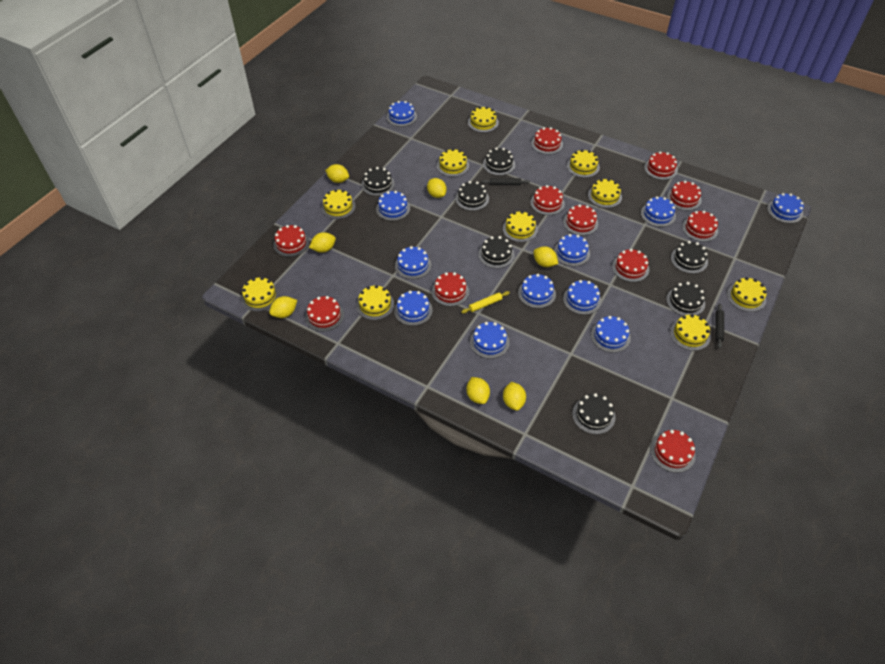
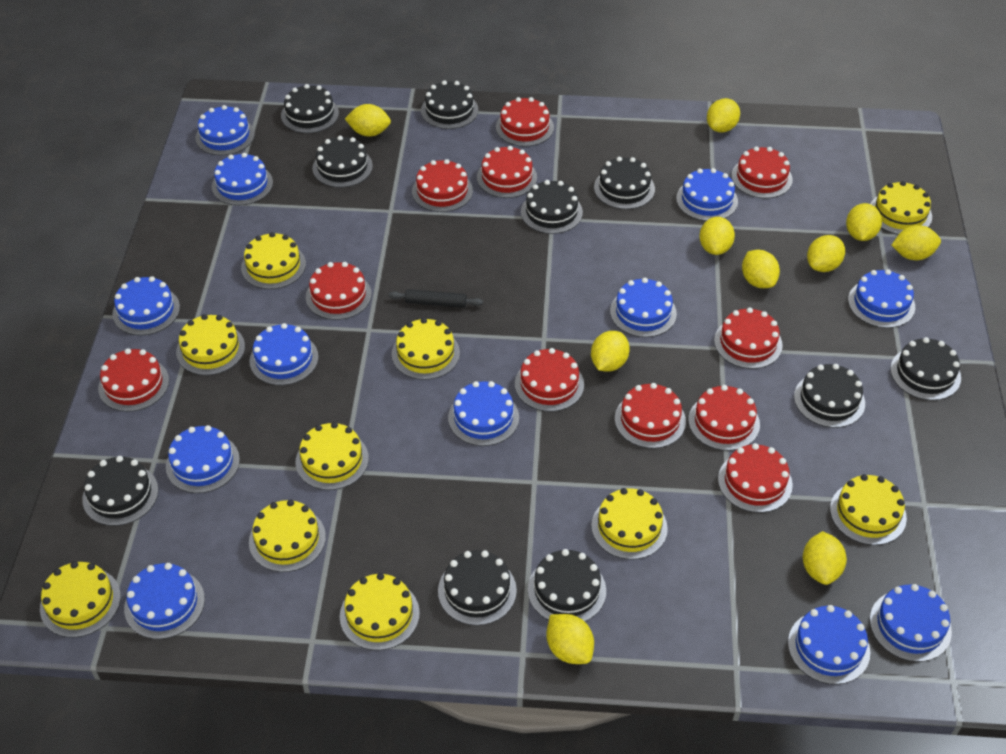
black cake: [361,167,395,196] [455,181,489,211] [478,236,515,268] [483,147,515,176] [572,393,616,434] [666,282,705,316] [671,241,708,274] = 7 -> [82,456,158,526] [281,84,339,133] [312,136,373,187] [421,80,478,129] [438,550,517,626] [521,180,583,234] [528,549,606,621] [594,157,655,209] [794,364,865,428] [890,337,961,400] = 10
black rolling pin: [482,178,530,185] [715,304,724,348] = 2 -> [389,289,483,308] = 1
blue cake: [376,191,410,221] [387,101,417,127] [394,291,433,326] [395,246,432,279] [470,322,510,359] [518,274,556,308] [554,234,590,266] [563,280,601,315] [591,316,631,353] [641,196,676,227] [767,193,804,223] = 11 -> [112,276,180,336] [124,563,205,639] [166,425,240,493] [195,105,255,155] [212,153,273,205] [250,323,319,385] [448,381,519,446] [610,278,677,337] [676,168,738,221] [788,605,870,685] [848,269,915,328] [870,584,952,662] = 12
yellow lemon: [269,296,297,318] [309,232,336,253] [325,164,349,183] [427,178,447,198] [466,377,490,404] [503,382,526,411] [534,246,558,267] = 7 -> [345,104,391,137] [546,614,594,664] [591,331,630,372] [699,217,735,255] [707,98,740,132] [742,250,780,288] [803,531,847,585] [807,235,845,272] [846,203,882,241] [892,225,941,260] = 10
yellow rolling pin: [461,291,510,313] = 1 -> none = 0

